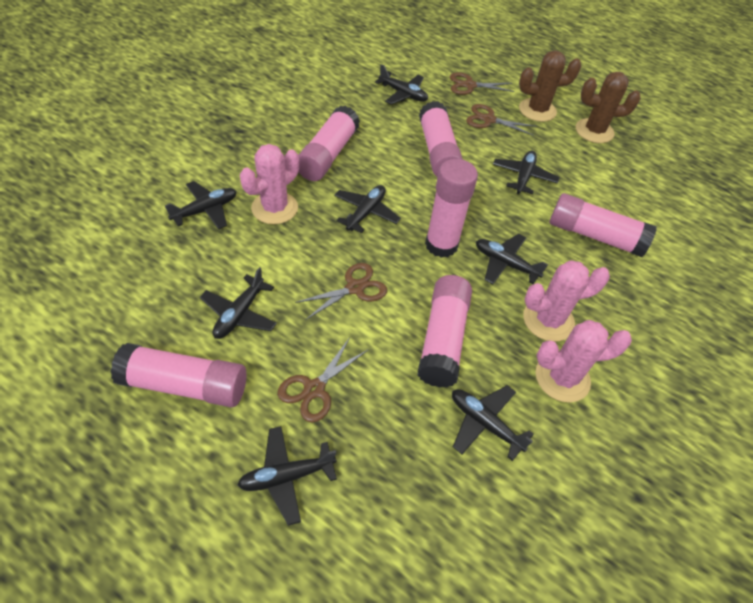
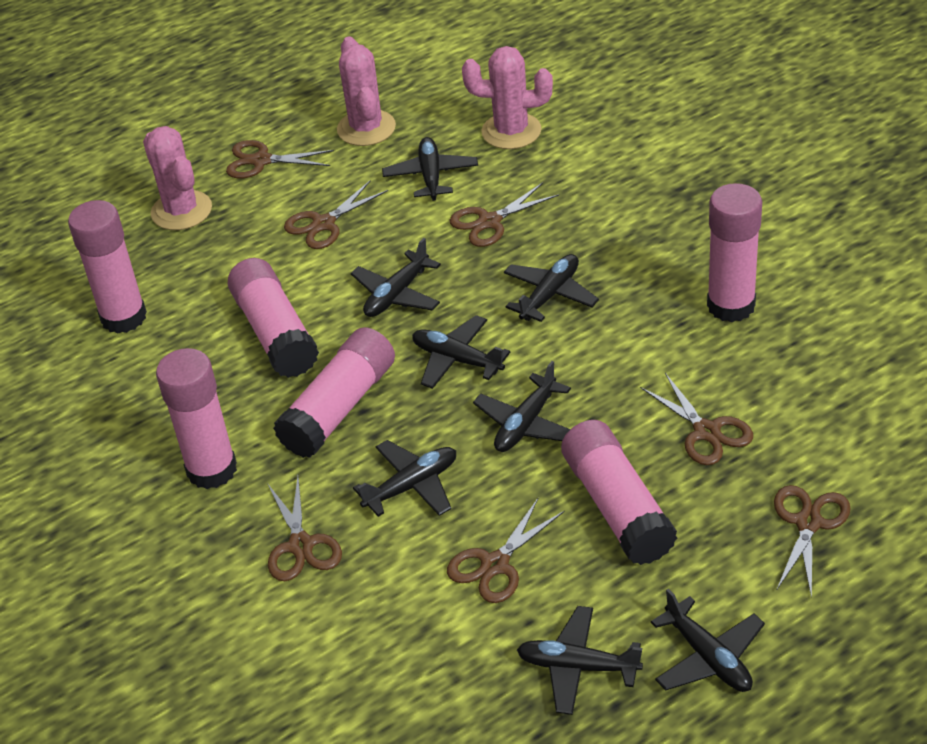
brown cactus: [519,50,581,122] [576,72,641,143] = 2 -> none = 0
brown scissors: [277,337,368,422] [295,263,387,320] [450,72,515,95] [466,104,536,136] = 4 -> [226,140,334,178] [267,477,342,581] [284,181,388,249] [447,498,565,603] [450,183,559,247] [640,373,753,465] [774,485,851,598] = 7

